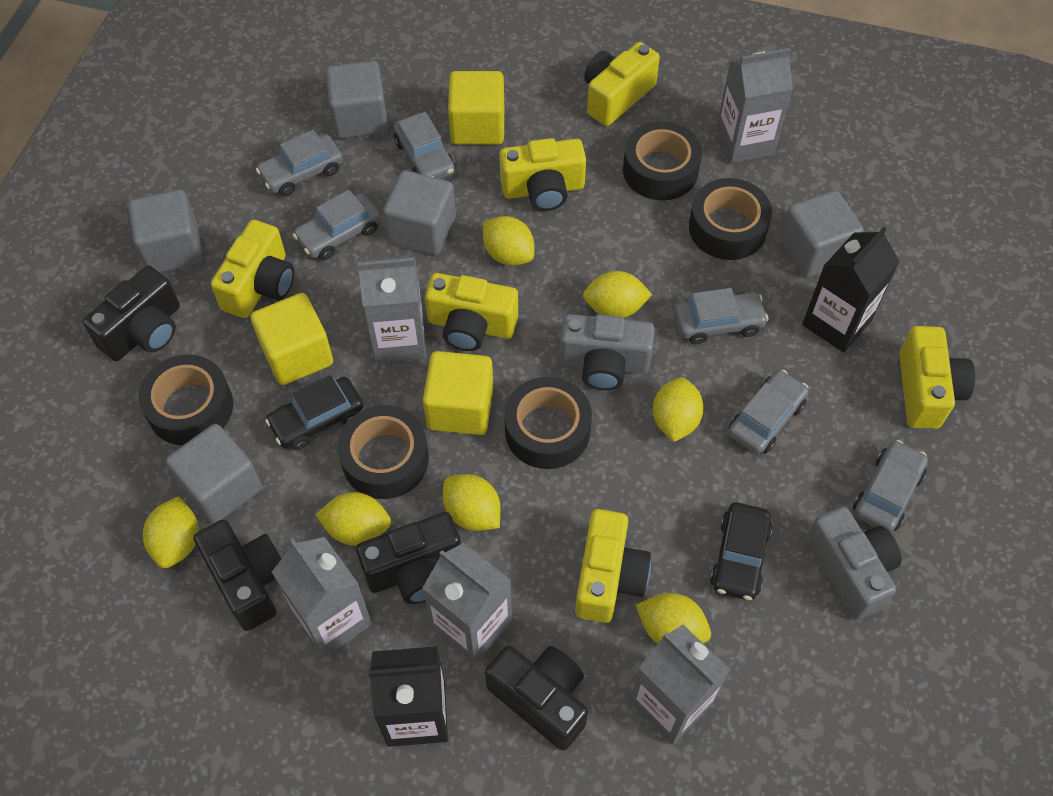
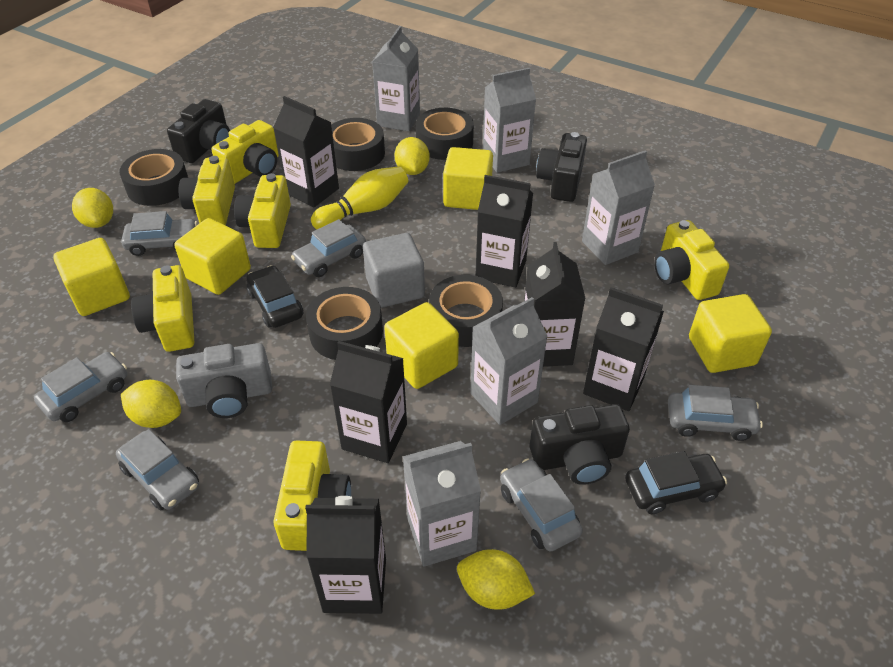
black camera: [82,266,180,361] [194,519,283,631] [356,512,461,604] [485,645,588,751] = 4 -> [167,99,230,163] [529,404,630,485] [536,132,587,202] = 3
black carton: [368,646,448,747] [802,227,900,353] = 2 -> [273,96,339,207] [305,496,386,614] [330,341,407,463] [475,175,533,288] [524,242,586,367] [583,287,664,411] = 6
grey camera: [560,314,655,390] [806,506,902,620] = 2 -> [176,343,272,418] = 1
grey cube: [128,189,203,273] [166,424,262,524] [325,61,388,139] [383,170,456,255] [779,190,863,277] = 5 -> [363,233,425,308] = 1
yellow bowling pin: none = 0 -> [311,166,408,229] = 1
yellow cube: [251,293,333,385] [423,351,493,435] [448,71,504,144] = 3 -> [53,238,130,316] [174,218,251,295] [384,302,459,389] [443,147,493,210] [689,294,772,373] = 5
yellow lemon: [143,496,198,568] [315,492,391,546] [443,474,500,531] [483,216,534,266] [583,271,652,318] [636,593,711,644] [653,377,704,442] = 7 -> [72,188,113,228] [121,380,181,428] [395,137,430,175] [457,549,535,610] = 4

